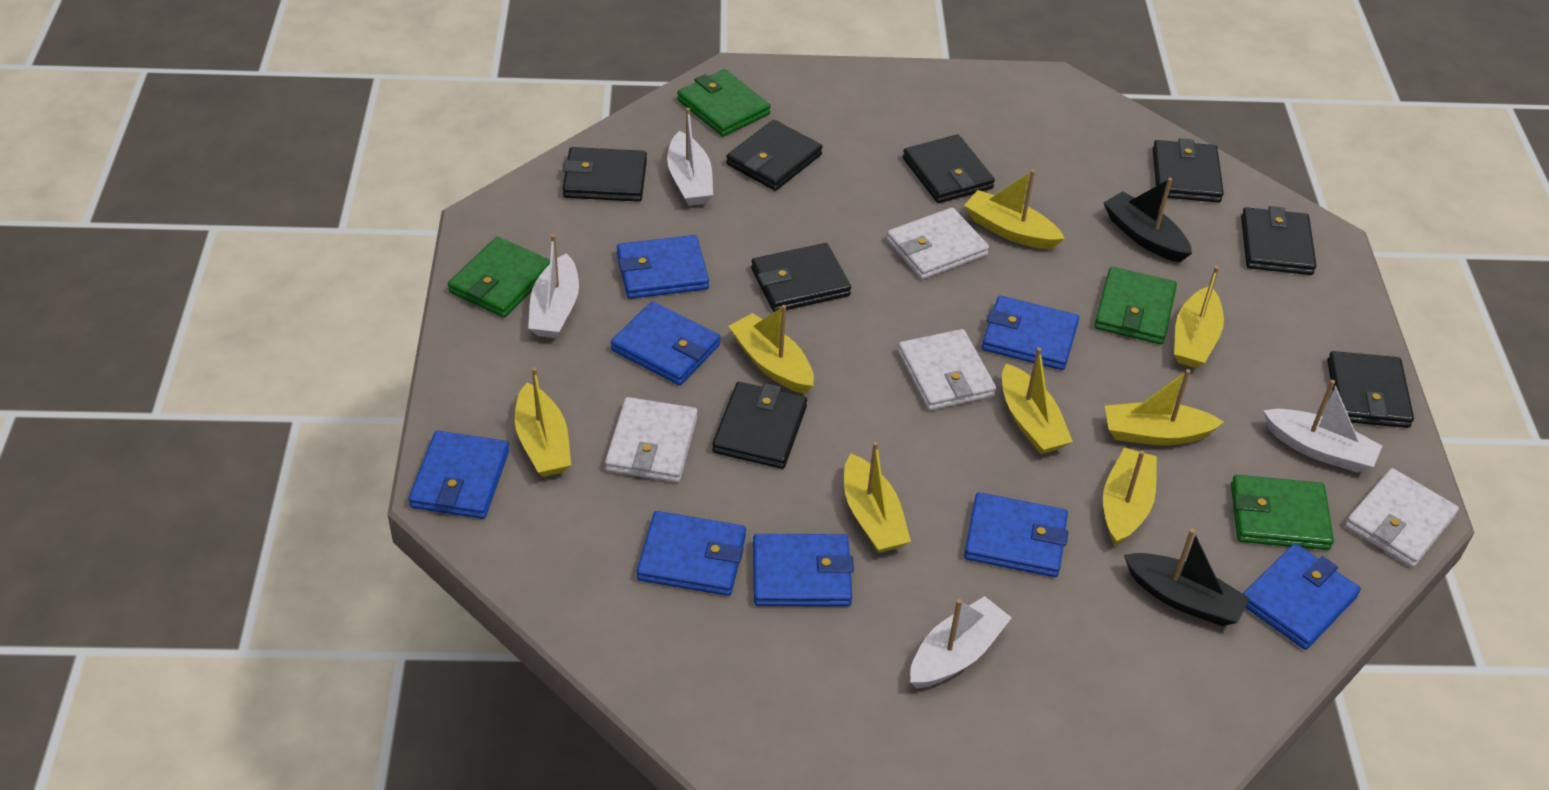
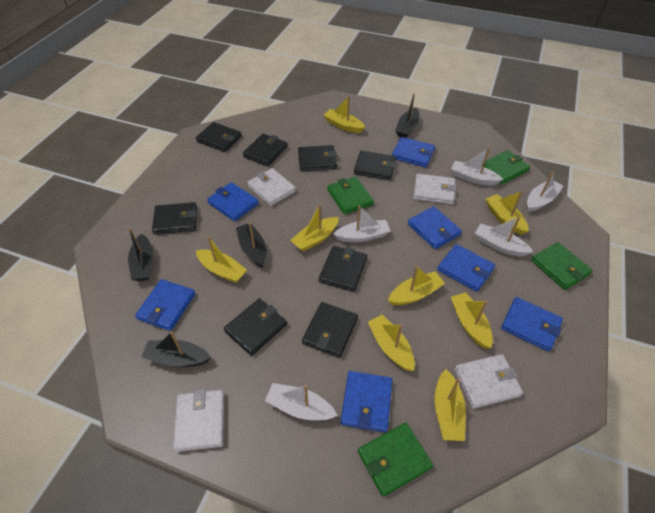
black boat: [1103,178,1192,262] [1124,529,1250,626] = 2 -> [128,228,153,281] [141,331,211,367] [236,222,266,267] [395,93,420,138] = 4
blue wallet: [409,431,509,519] [611,301,721,385] [617,235,709,299] [637,511,746,596] [753,534,854,607] [964,492,1068,577] [982,296,1079,370] [1243,543,1361,650] = 8 -> [135,279,195,331] [207,182,259,222] [341,371,392,432] [392,137,435,167] [408,206,462,249] [437,244,495,292] [501,297,563,352] = 7
white boat: [528,234,579,338] [667,108,713,206] [910,596,1012,688] [1264,380,1382,473] = 4 -> [265,383,338,420] [334,205,390,242] [451,148,503,186] [475,216,533,256] [527,171,563,212] = 5

